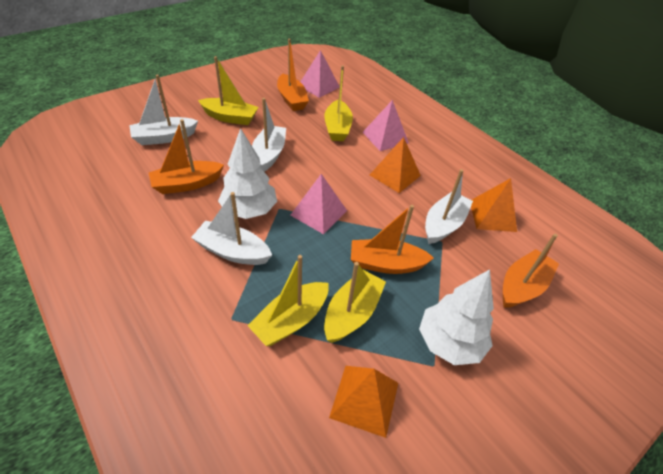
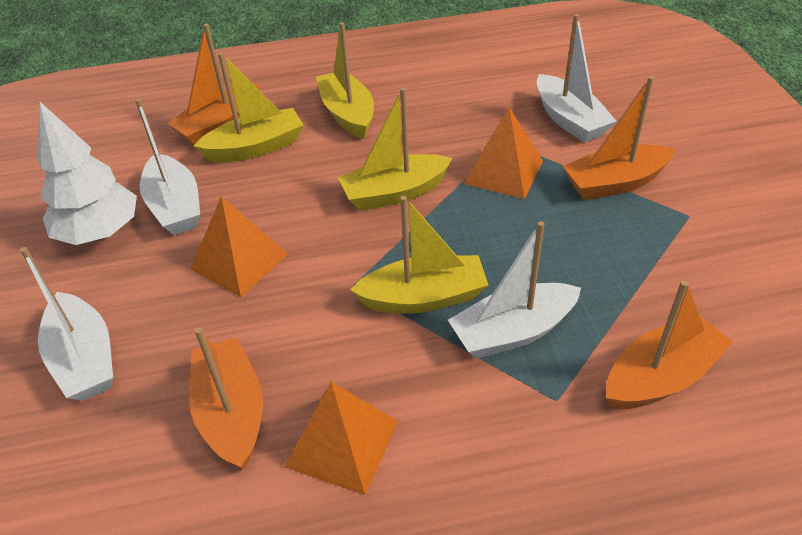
pink pyramid: [290,174,347,234] [300,50,340,98] [363,100,409,151] = 3 -> none = 0
white tree: [218,128,277,219] [419,269,494,365] = 2 -> [38,101,137,245] = 1

